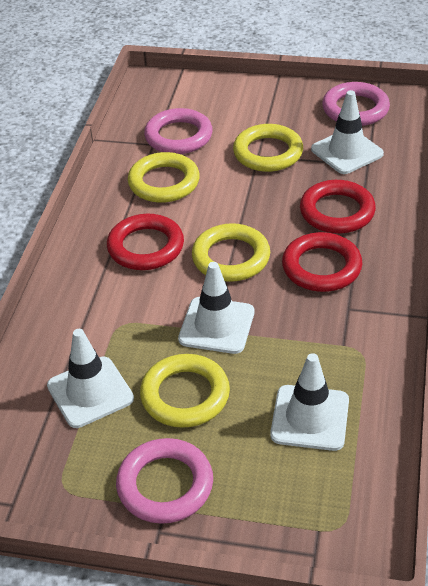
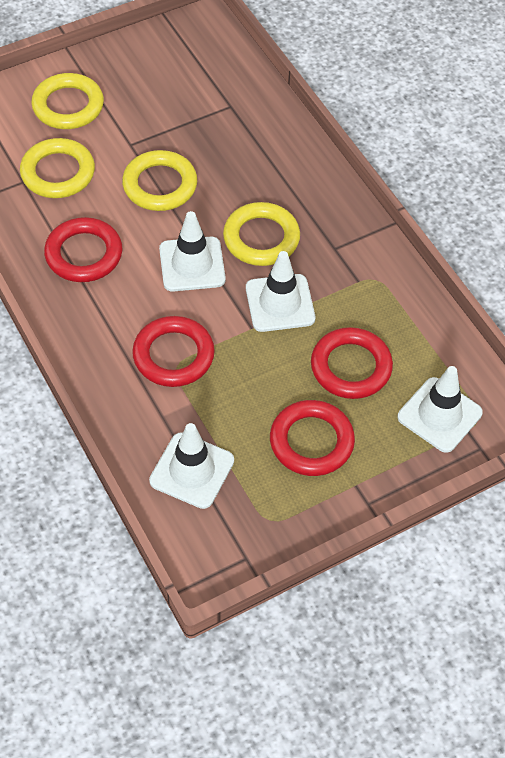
pink ring: [116,438,213,524] [144,108,213,154] [322,82,390,126] = 3 -> none = 0
red ring: [107,214,184,270] [282,232,362,292] [300,180,376,234] = 3 -> [44,217,122,282] [132,316,215,387] [270,400,355,476] [311,327,393,399] = 4

